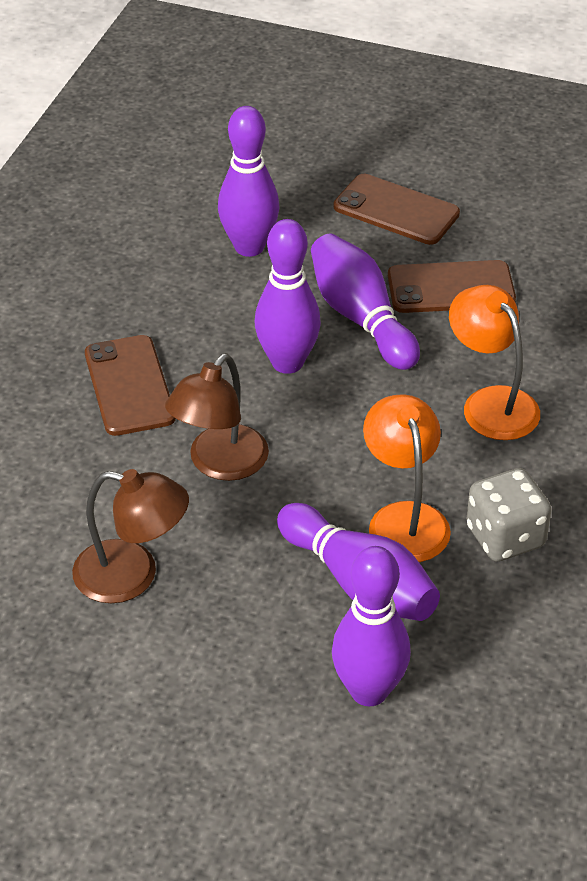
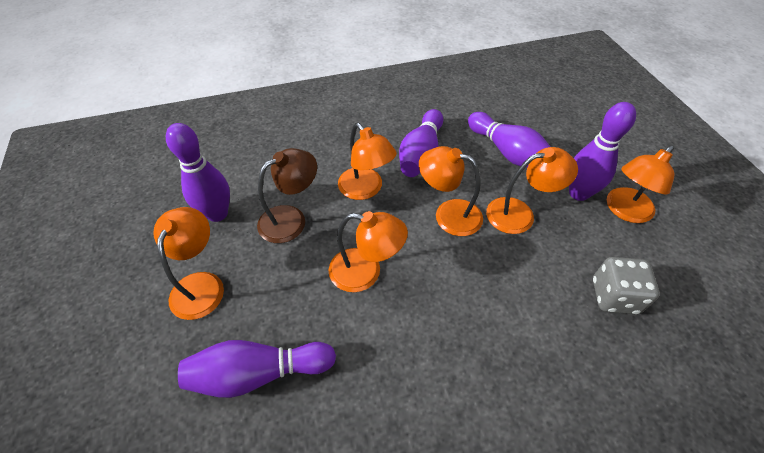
brown lamp: [72,469,189,603] [165,353,269,481] = 2 -> [257,148,317,243] = 1
brown phone: [85,335,176,436] [334,174,460,245] [388,260,516,313] = 3 -> none = 0
orange lamp: [363,394,451,562] [449,285,540,440] = 2 -> [153,207,224,320] [329,211,408,292] [338,123,397,200] [419,146,483,236] [486,147,578,234] [607,145,675,223] = 6

